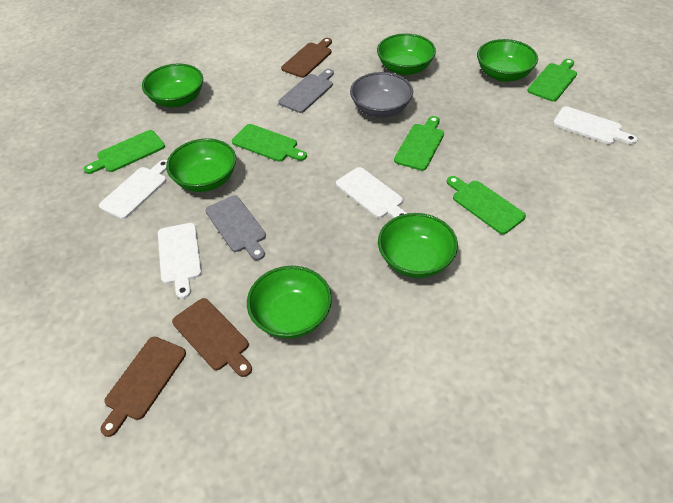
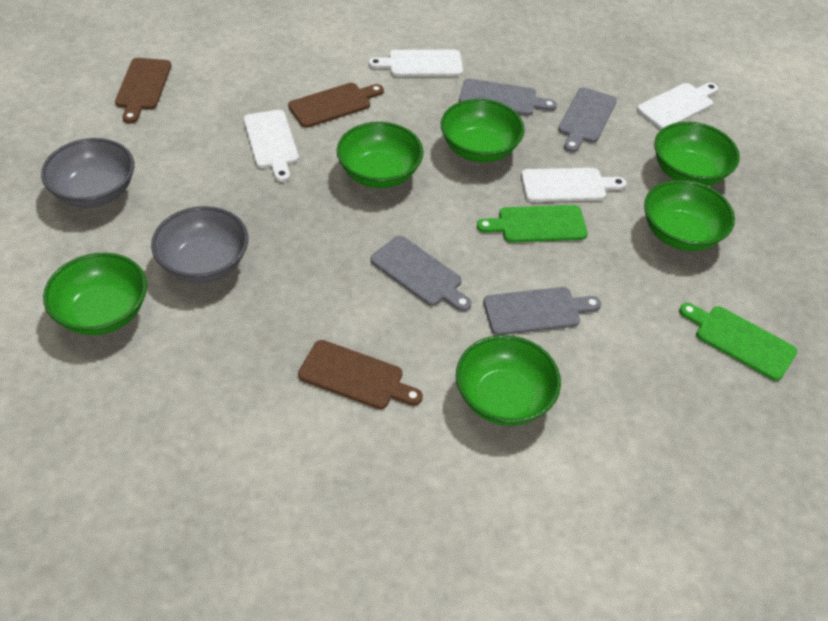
green cutting board: [84,130,165,174] [232,124,307,162] [394,116,444,171] [447,176,526,234] [527,59,577,102] = 5 -> [477,205,588,243] [679,303,798,381] = 2
grey bowl: [350,72,413,118] = 1 -> [41,138,134,208] [151,206,249,283] = 2
grey cutting board: [205,195,266,260] [278,69,334,113] = 2 -> [370,236,472,311] [459,79,557,116] [483,287,601,335] [558,87,617,152] = 4

